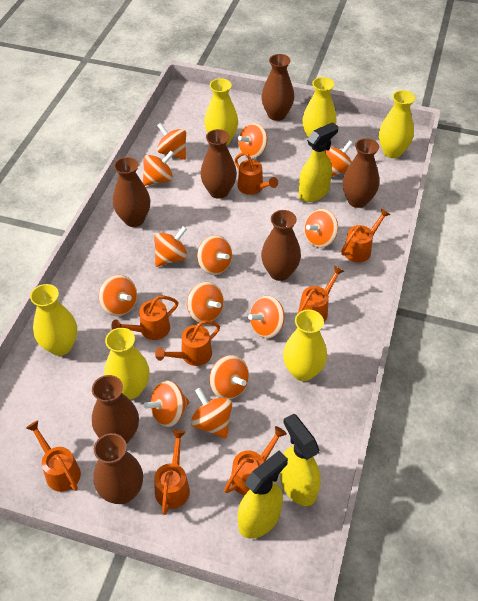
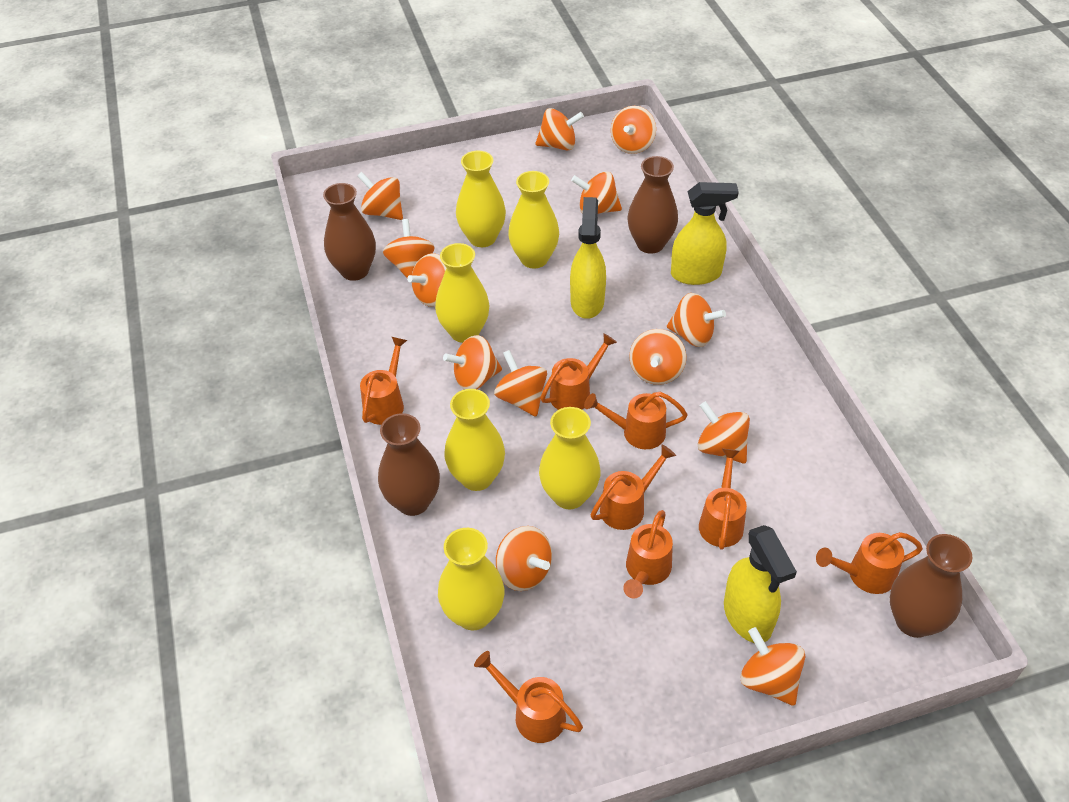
brown vase: [92,375,139,444] [93,433,143,504] [113,157,150,227] [200,129,237,199] [261,54,294,121] [261,210,301,281] [343,138,379,208] = 7 -> [323,183,376,281] [378,413,440,516] [627,156,678,254] [890,534,972,638] = 4

